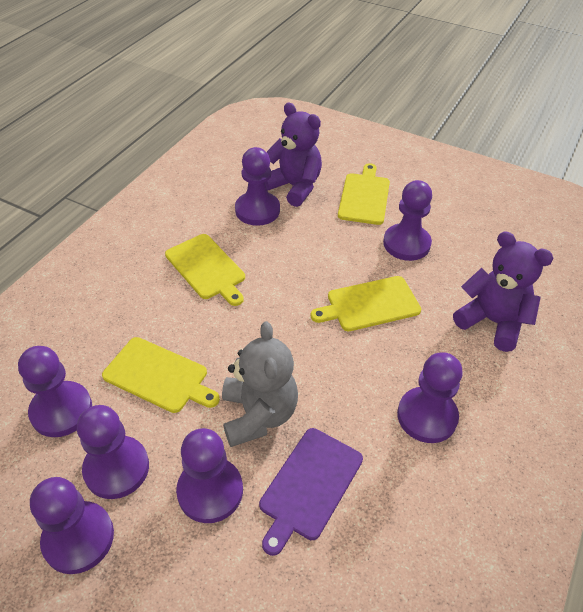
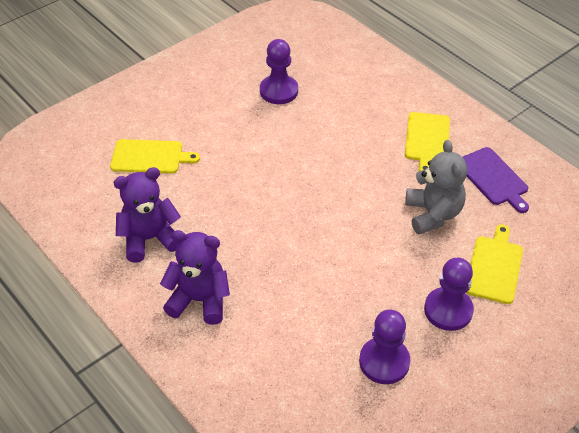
purple pawn: [18,346,92,437] [30,477,114,574] [77,405,149,499] [176,428,243,523] [235,147,280,226] [383,180,432,261] [397,352,463,443] = 7 -> [260,39,298,104] [359,310,410,384] [424,258,474,331] = 3
yellow cutting board: [102,337,220,413] [165,234,245,306] [310,276,421,331] [338,163,390,225] = 4 -> [110,139,200,174] [405,112,450,171] [466,224,523,304] = 3

